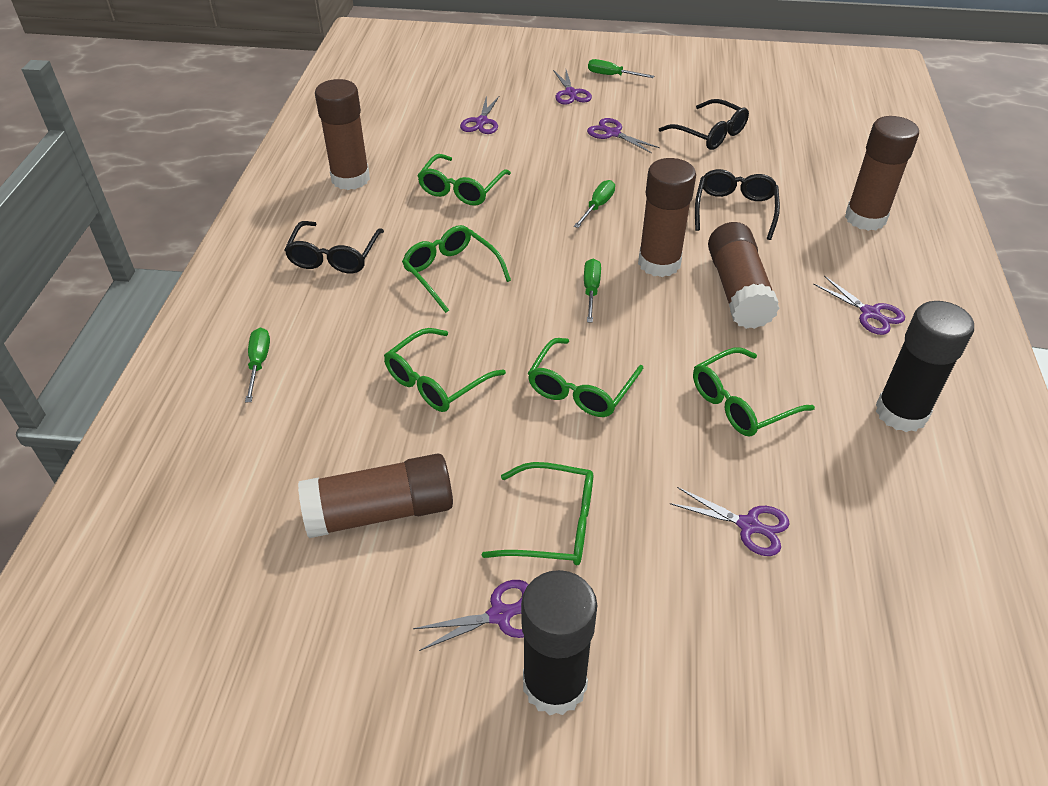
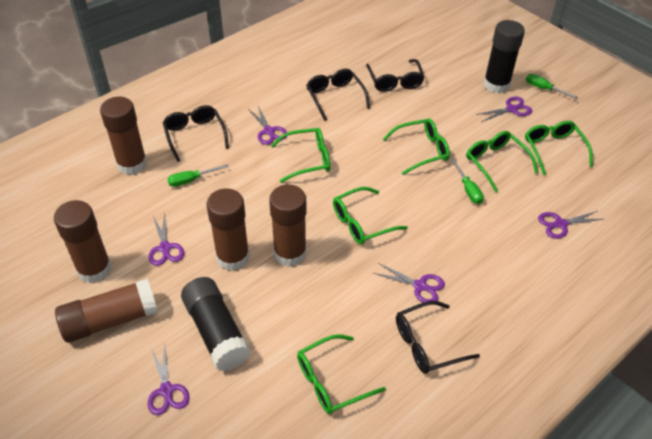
black glasses: [284,221,384,273] [659,99,749,150] [695,169,780,240] = 3 -> [163,105,229,162] [306,69,370,121] [366,59,425,92] [396,301,480,374] = 4
green screwdriver: [245,328,270,403] [574,180,615,228] [584,259,601,323] [588,59,654,78] = 4 -> [168,164,229,187] [451,159,484,204] [526,74,578,99] = 3

